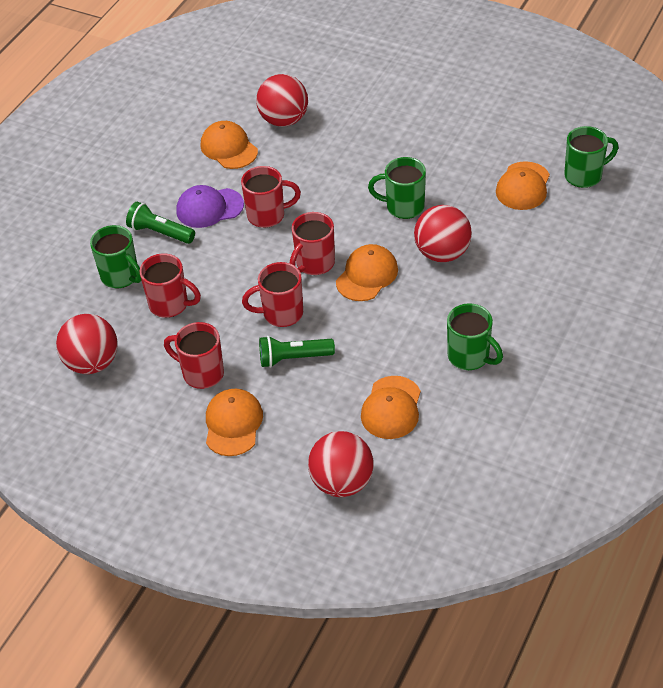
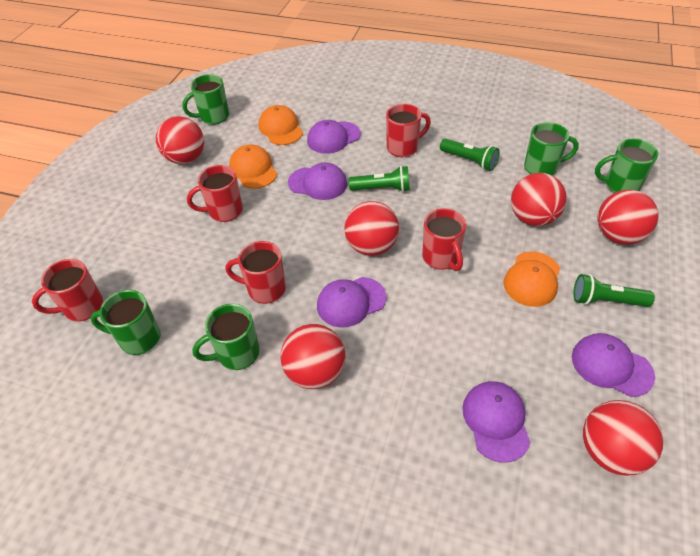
green flashlight: [126,202,195,244] [259,336,335,368] = 2 -> [349,166,410,192] [440,138,500,171] [574,274,655,307] = 3
green mug: [90,225,141,288] [368,157,426,219] [447,303,503,370] [564,126,619,188] = 4 -> [90,290,161,355] [182,74,229,125] [192,304,260,370] [524,122,579,176] [595,139,658,193] = 5
orange cap: [201,121,258,169] [206,389,263,456] [336,244,398,301] [361,376,421,439] [496,161,550,210] = 5 -> [229,144,277,189] [259,105,303,145] [503,252,560,307] = 3
purple cap: [177,185,244,228] = 1 -> [288,163,347,200] [307,120,361,154] [317,277,386,328] [462,381,530,463] [572,333,655,397] = 5
red ball: [56,314,118,374] [256,74,308,127] [308,431,374,497] [414,205,472,262] = 4 -> [156,116,204,164] [281,324,345,389] [344,201,399,256] [511,173,567,226] [583,400,663,476] [598,190,659,245] = 6

